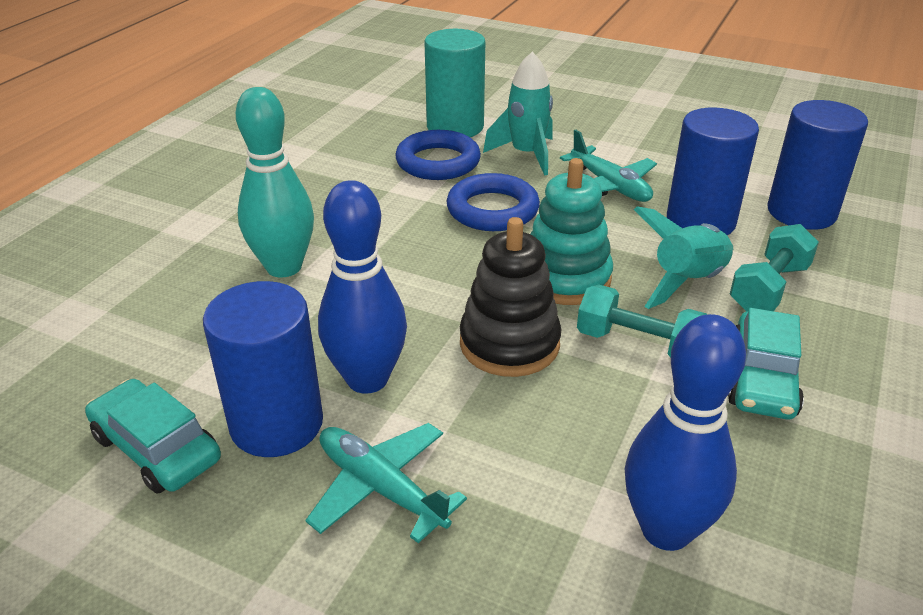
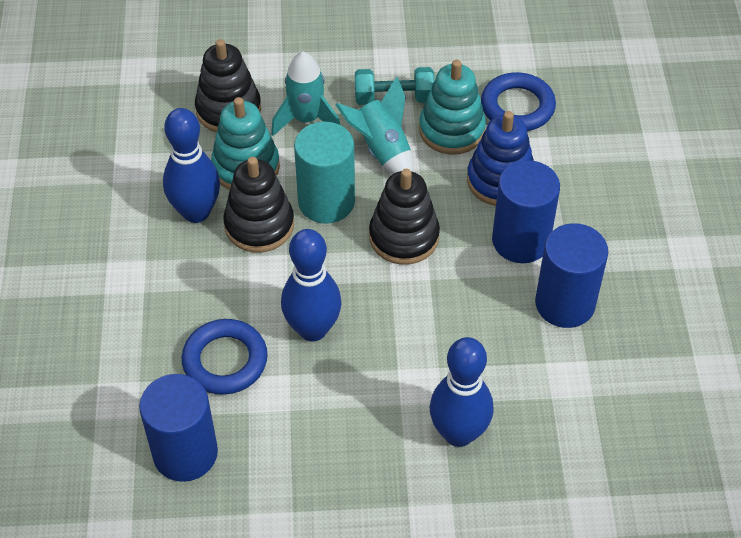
black stacking toy: [460,217,561,377] = 1 -> [195,39,261,133] [223,157,294,253] [369,169,440,265] = 3
blue bowling pin: [318,180,407,394] [625,314,746,551] = 2 -> [163,108,220,223] [281,229,342,342] [430,337,494,447] = 3
blue stacking toy: none = 0 -> [467,111,534,206] = 1
turquoise bowling pin: [236,87,314,278] = 1 -> none = 0
turquoise car: [85,379,221,494] [728,308,804,419] = 2 -> none = 0
turquoise dumbbell: [577,284,708,358] [730,224,819,312] = 2 -> [355,67,435,105] = 1
turquoise plane: [305,423,467,543] [560,130,657,202] = 2 -> none = 0
turquoise stacking toy: [530,158,613,305] = 1 -> [211,97,280,190] [419,60,486,155] = 2

